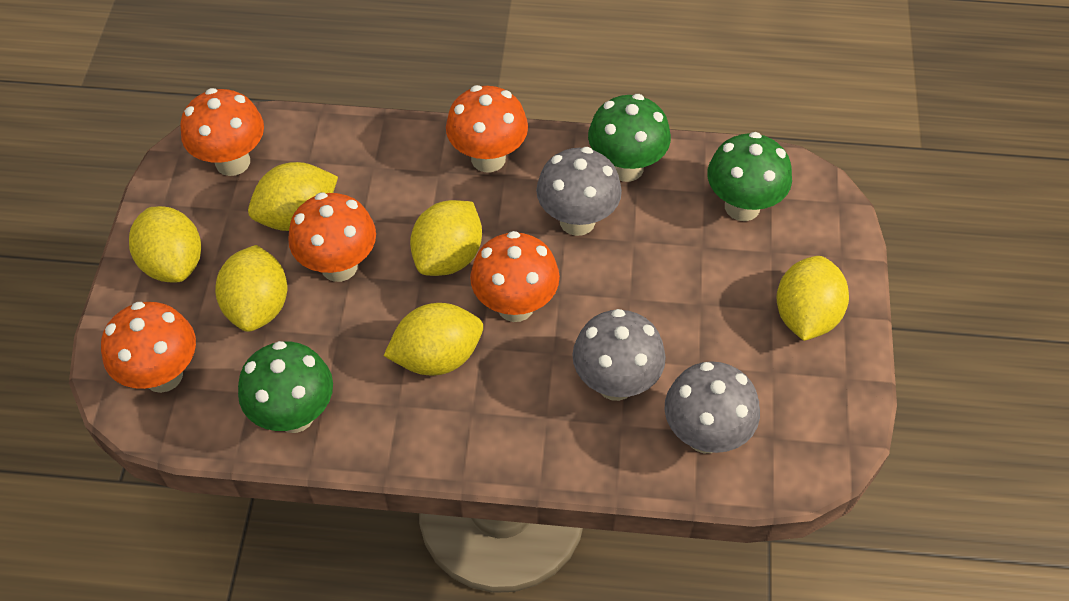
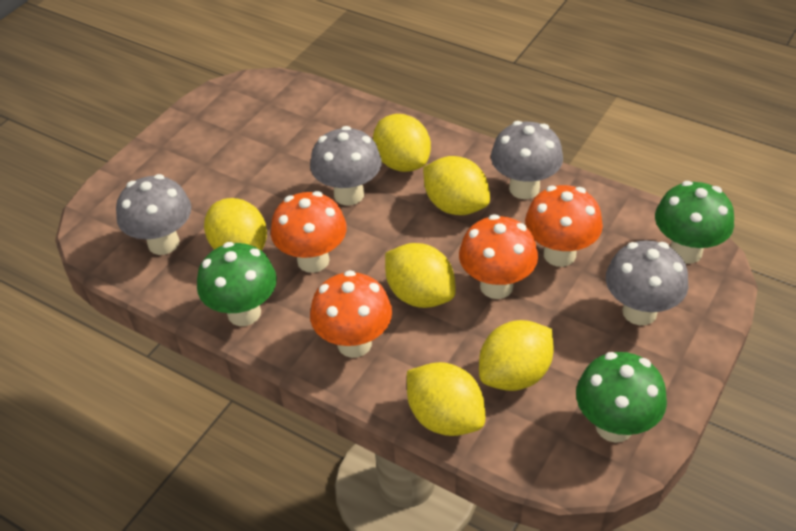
grey mushroom: [536,147,622,236] [572,309,666,401] [664,361,760,453] = 3 -> [116,174,191,255] [310,126,382,205] [491,121,563,199] [606,240,688,325] = 4
orange mushroom: [101,302,196,393] [180,88,264,176] [288,193,376,282] [446,85,528,172] [470,231,560,322] = 5 -> [271,191,347,273] [310,270,392,358] [459,214,538,299] [525,185,603,267] = 4

